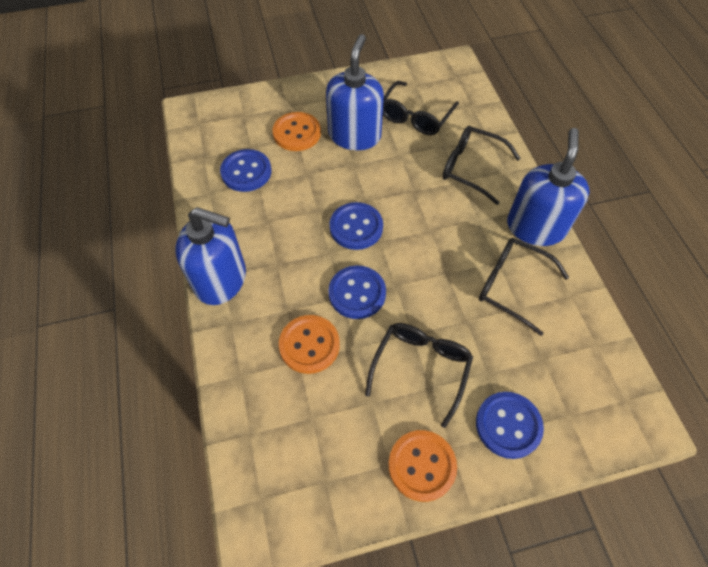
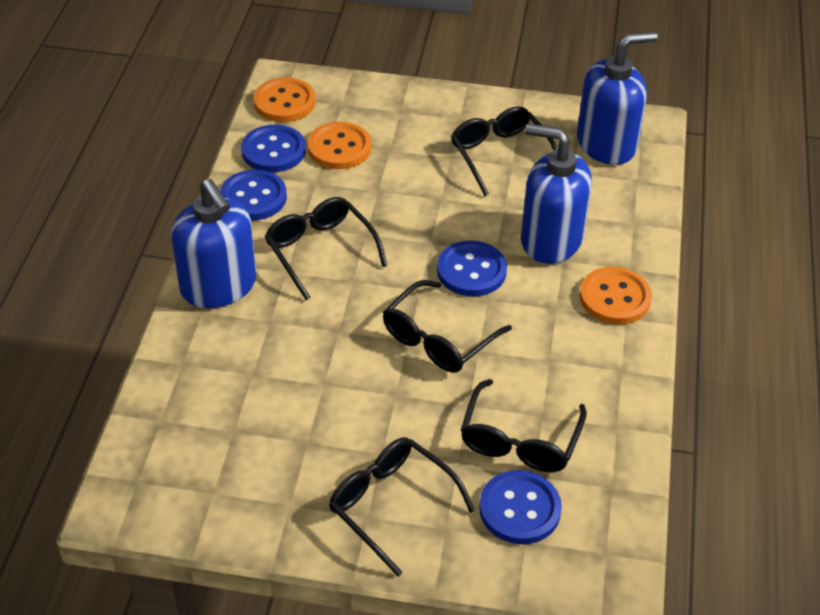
black glasses: [365,323,473,428] [383,81,459,135] [442,126,521,205] [479,238,569,336] = 4 -> [265,197,387,300] [329,437,475,576] [383,280,512,373] [451,107,557,196] [461,379,587,472] = 5

